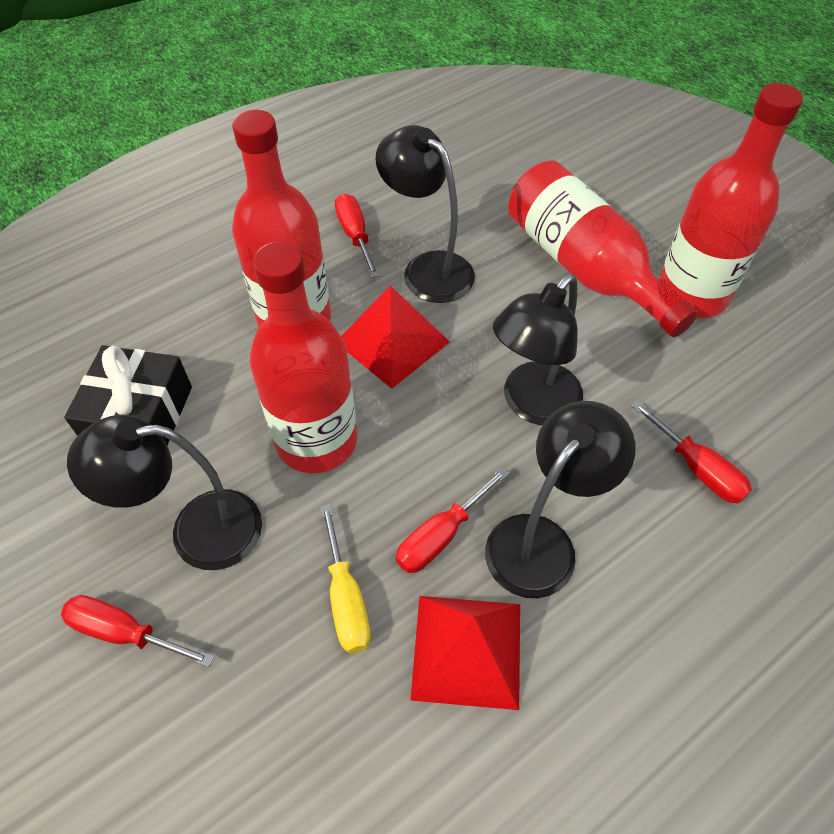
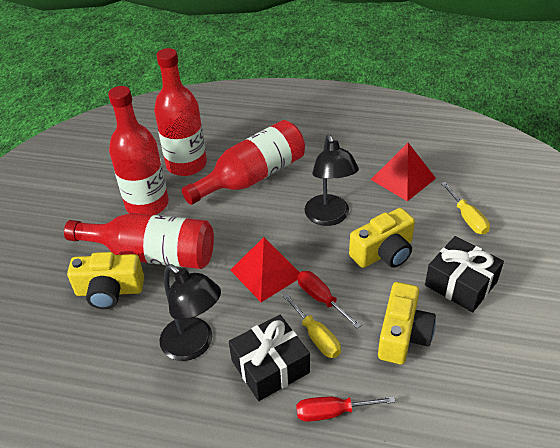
black gift: [64,345,192,445] = 1 -> [229,315,310,401] [425,236,504,312] = 2
black lamp: [67,415,262,570] [375,125,475,303] [485,401,636,598] [493,274,583,425] = 4 -> [160,264,221,361] [304,134,359,226] = 2
red screwdriver: [61,595,214,667] [335,193,380,278] [396,467,509,573] [631,400,752,503] = 4 -> [296,396,395,422] [298,271,361,329] = 2
yellow camera: none = 0 -> [67,252,144,309] [349,208,415,268] [378,282,436,364] = 3
yellow screwdriver: [321,504,371,653] = 1 -> [282,293,341,358] [441,182,490,235] = 2

